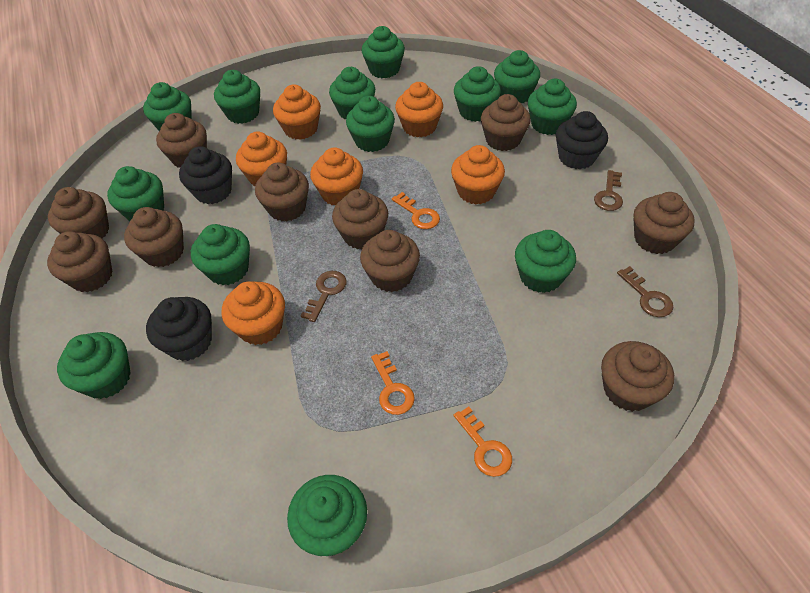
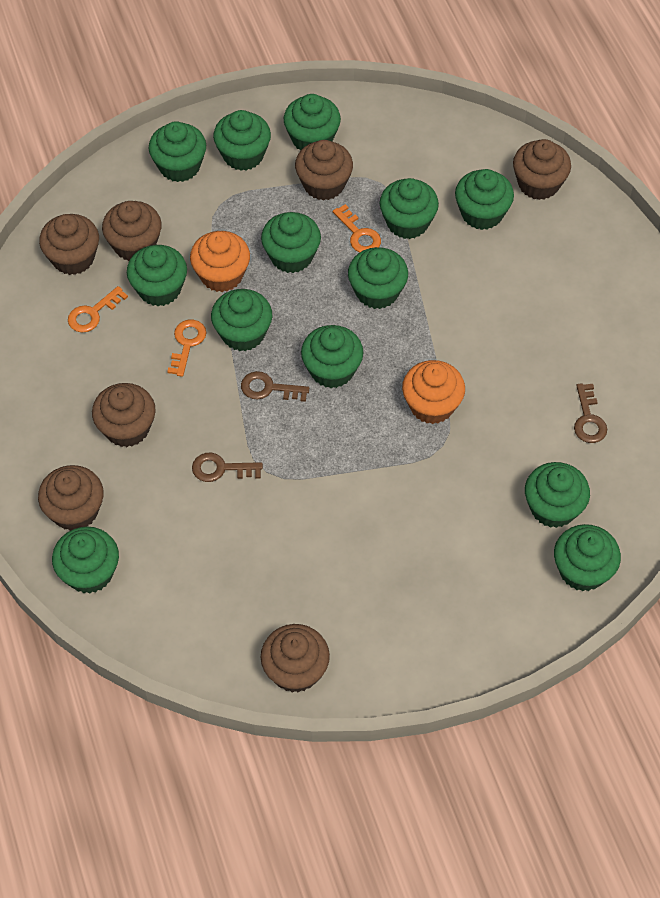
black cupcake: [146,297,212,361] [179,146,232,204] [556,111,608,170] = 3 -> none = 0
brown cupcake: [47,231,113,292] [48,187,109,239] [124,207,184,267] [156,113,207,168] [255,163,309,222] [332,189,388,250] [360,230,420,292] [481,94,531,151] [601,341,674,412] [634,192,695,254] = 10 -> [38,465,104,531] [39,214,99,275] [92,383,156,447] [102,201,162,261] [261,624,330,693] [295,140,353,201] [513,139,571,200] = 7
orange cupcake: [222,281,285,345] [236,132,287,186] [273,84,321,140] [310,147,363,205] [395,82,443,137] [451,145,505,204] = 6 -> [190,231,250,292] [402,360,465,424] = 2

